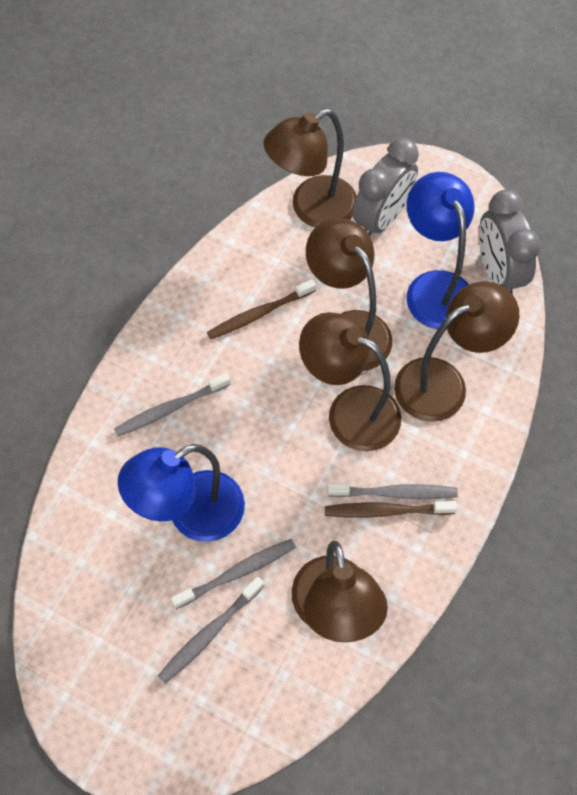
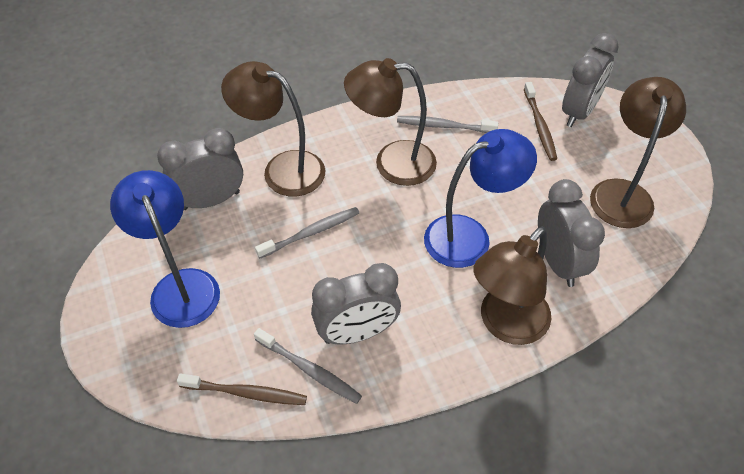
brown lamp: [264,109,357,227] [291,541,388,642] [299,312,401,451] [306,218,392,371] [394,281,519,422] = 5 -> [221,61,325,197] [344,58,437,186] [474,227,551,345] [590,77,686,228] = 4
grey clock: [353,138,419,235] [479,190,541,293] = 2 -> [157,128,243,210] [311,263,401,345] [538,179,605,287] [562,33,619,127] = 4
grey toothbrush: [114,373,231,436] [158,577,265,684] [171,539,296,609] [328,483,458,499] = 4 -> [254,328,362,404] [255,207,359,258] [397,116,498,133] = 3

